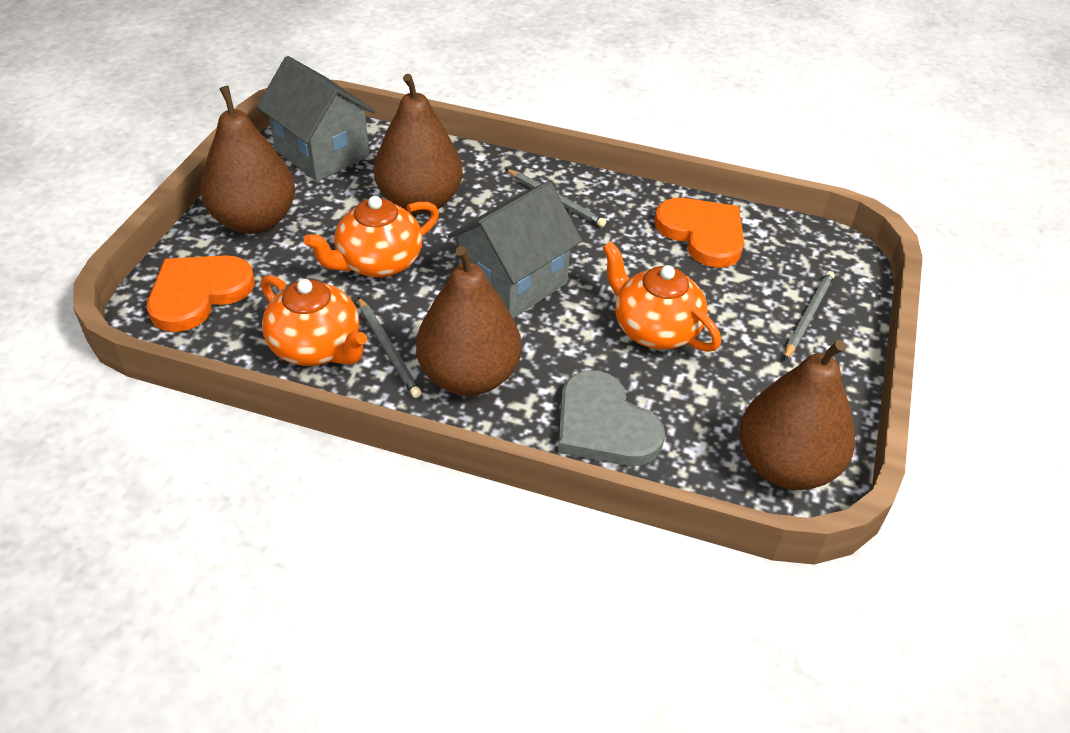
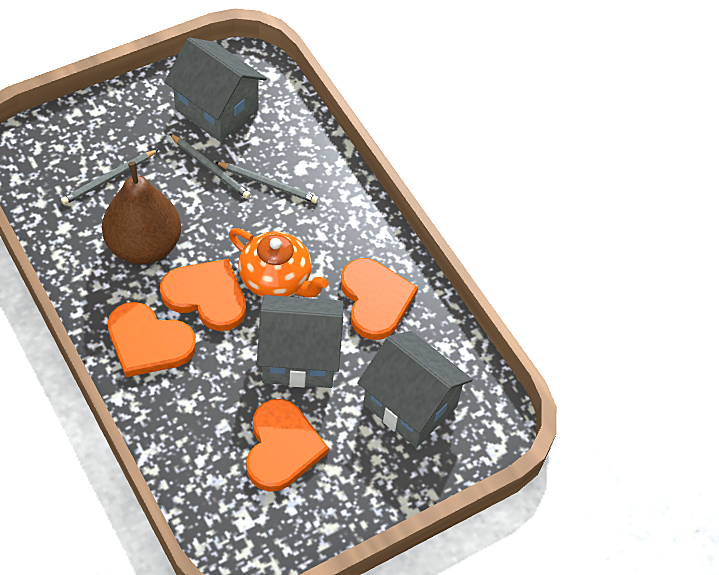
brown pear: [201,86,295,234] [374,74,463,214] [416,246,521,396] [740,340,855,490] = 4 -> [102,161,181,264] = 1
grey heart: [558,370,665,466] = 1 -> none = 0
grey house: [257,56,375,182] [448,181,582,318] = 2 -> [165,38,267,142] [257,295,343,388] [357,331,473,448] = 3
orange heart: [147,255,255,332] [654,198,744,268] = 2 -> [108,302,196,377] [160,259,246,331] [246,399,329,492] [341,258,418,340] = 4
orange teapot: [261,275,367,366] [304,196,439,278] [603,241,721,352] = 3 -> [229,228,329,298] = 1

